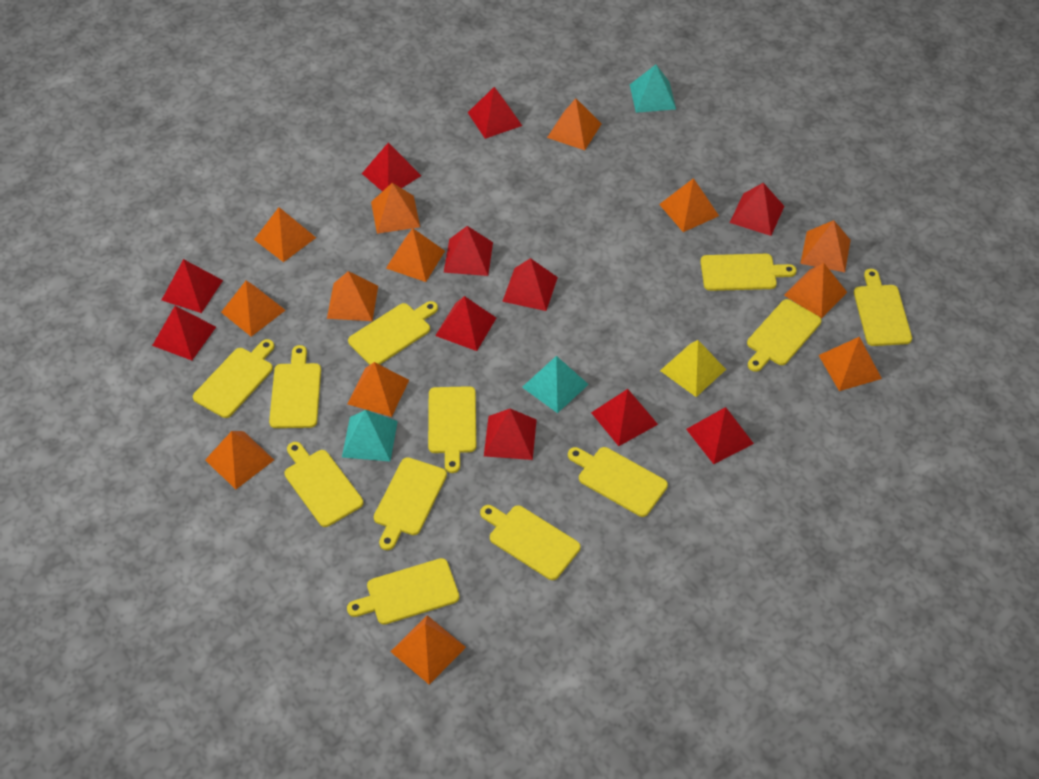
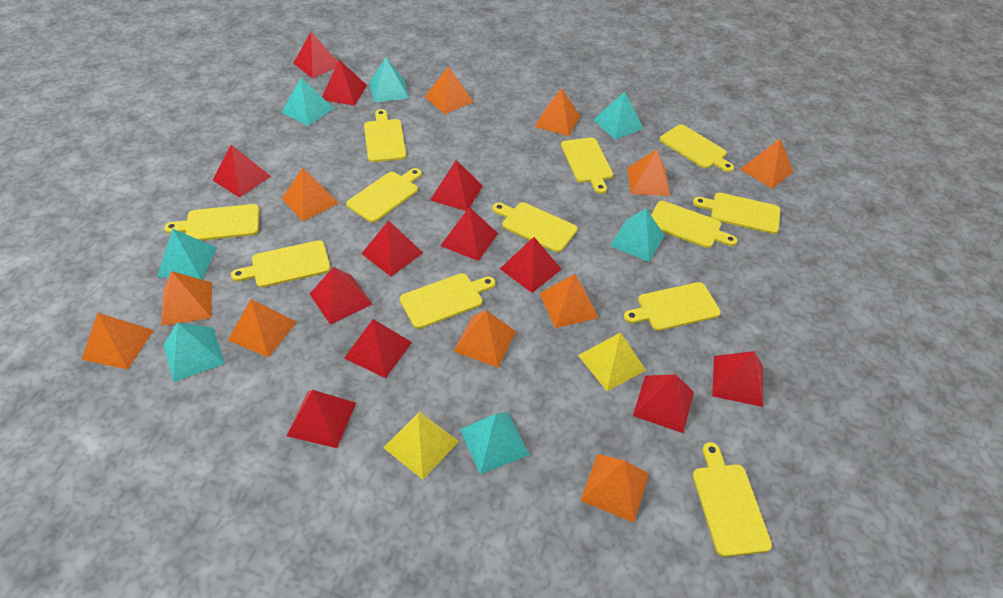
orange pyramid: [205,431,274,489] [221,281,285,337] [254,207,316,262] [327,271,378,321] [347,362,409,417] [371,183,420,234] [386,228,445,282] [390,615,466,684] [547,98,601,150] [659,178,719,232] [784,263,847,319] [800,220,851,272] [819,337,882,391] = 13 -> [82,313,154,370] [161,271,212,326] [228,299,297,357] [282,168,339,221] [425,66,474,114] [453,310,516,368] [534,88,580,136] [540,274,599,328] [580,454,649,522] [627,149,670,196] [740,139,793,189] = 11
red pyramid: [152,306,216,360] [162,259,223,313] [362,143,421,191] [435,296,496,351] [444,226,493,276] [468,87,522,139] [484,409,537,460] [502,258,558,311] [591,389,658,446] [686,407,754,464] [730,183,784,236] = 11 -> [213,145,271,198] [287,390,356,448] [293,32,338,78] [310,267,372,325] [322,60,367,106] [344,319,412,378] [361,220,423,276] [430,160,483,211] [440,207,498,261] [500,237,562,293] [633,374,694,433] [712,351,763,407] = 12
turquoise pyramid: [342,410,398,461] [522,356,589,413] [630,65,676,113] = 3 -> [157,229,217,279] [163,323,225,382] [282,77,334,126] [369,57,409,102] [460,412,530,474] [593,92,644,140] [610,208,665,262] = 7
yellow pyramid: [660,340,726,397] = 1 -> [383,412,459,480] [578,332,646,391] = 2

